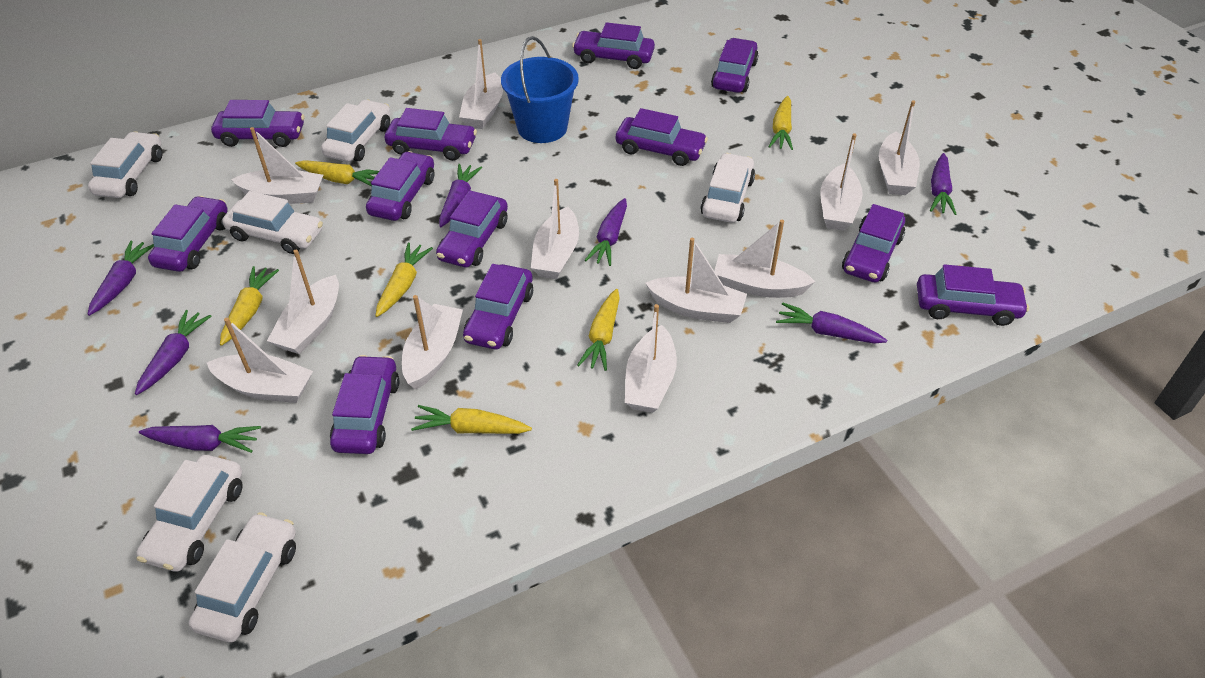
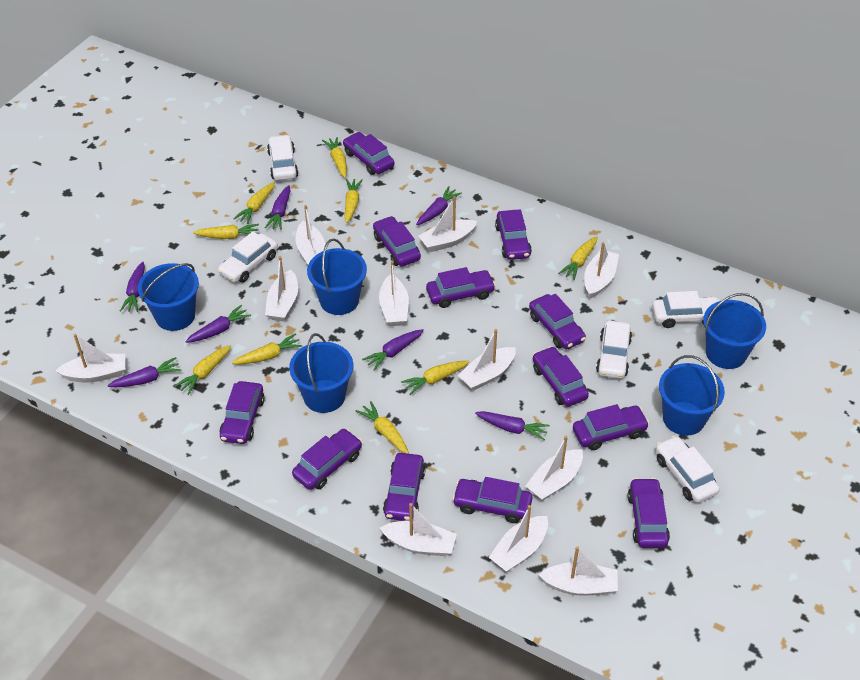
blue bucket: [501,36,579,143] = 1 -> [138,263,199,331] [289,333,353,413] [307,239,367,315] [659,355,725,436] [703,293,766,369] = 5
white car: [88,132,162,198] [136,455,243,572] [189,512,296,642] [222,191,323,254] [321,99,391,162] [701,153,755,222] = 6 -> [218,232,278,283] [267,135,298,181] [596,320,632,379] [652,291,720,328] [656,435,720,503] = 5
yellow carrot: [220,266,279,346] [295,160,379,187] [375,242,433,317] [411,405,532,434] [577,289,620,371] [768,96,793,150] = 6 -> [174,345,231,395] [193,224,259,239] [232,333,303,364] [233,182,275,224] [322,137,347,178] [345,179,363,223] [356,401,409,454] [401,361,469,395] [558,236,598,280] = 9

